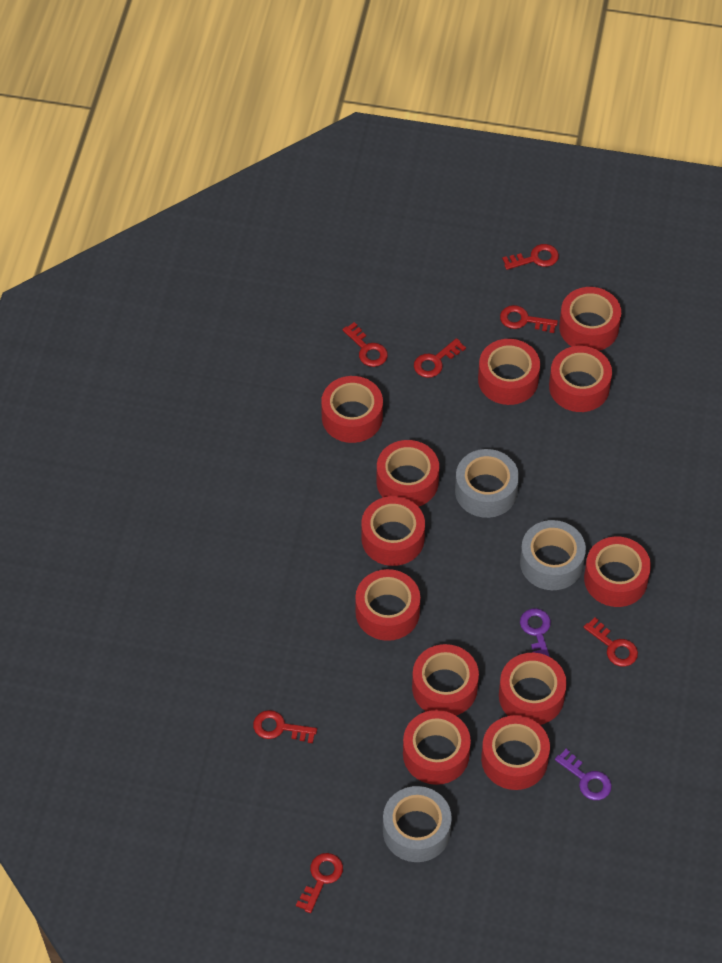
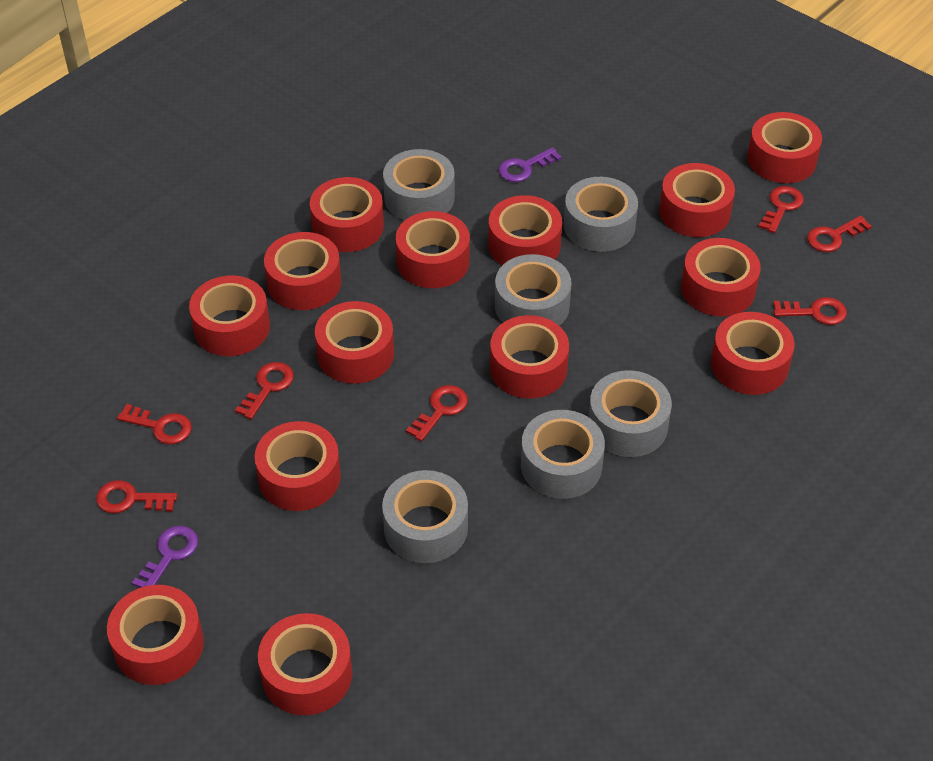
grey tape: [383,786,452,862] [455,449,519,518] [520,520,586,590] = 3 -> [382,470,468,563] [383,149,455,220] [495,254,572,326] [521,410,605,499] [564,177,638,252] [589,370,672,457] = 6
red tape: [321,376,383,443] [355,569,420,641] [362,496,425,566] [377,440,439,507] [403,710,471,785] [412,644,479,716] [478,339,540,405] [481,715,550,790] [499,653,567,725] [549,346,612,412] [559,287,621,351] [584,536,651,607] = 12 -> [107,585,204,685] [189,275,270,356] [255,421,341,511] [258,613,352,715] [264,232,341,310] [310,177,384,252] [315,301,394,384] [396,211,470,288] [488,195,562,265] [490,315,569,399] [659,163,735,237] [681,238,761,316] [711,312,795,395] [747,112,822,183] = 14

